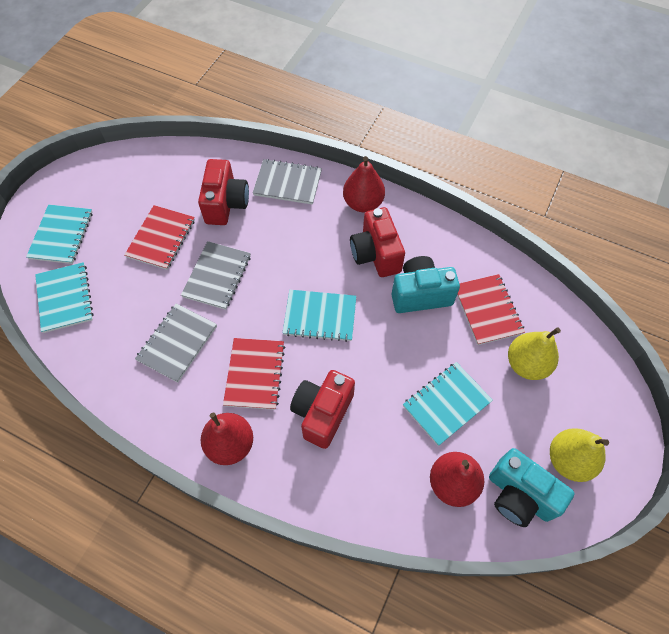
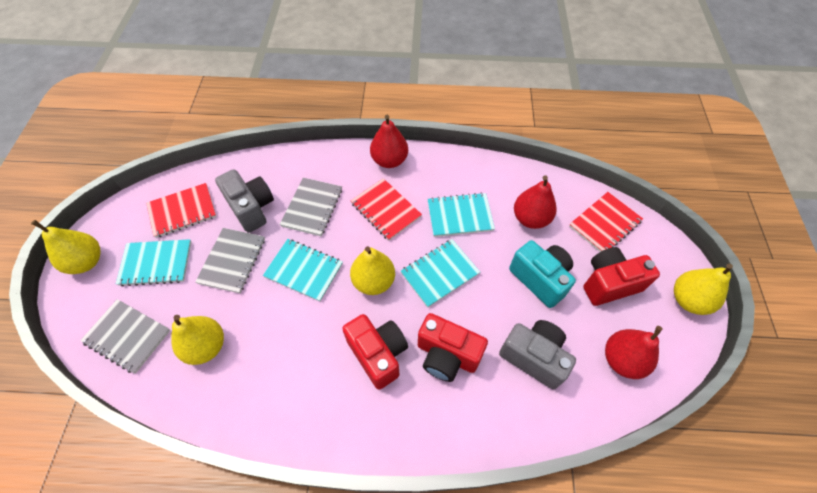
grey camera: none = 0 -> [215,169,274,233] [499,320,576,390] = 2
turquoise camera: [392,256,460,313] [489,448,575,527] = 2 -> [509,240,576,308] = 1
yellow pear: [508,327,561,380] [550,428,609,482] = 2 -> [31,220,101,274] [171,315,224,365] [350,246,395,295] [674,264,733,315] = 4

